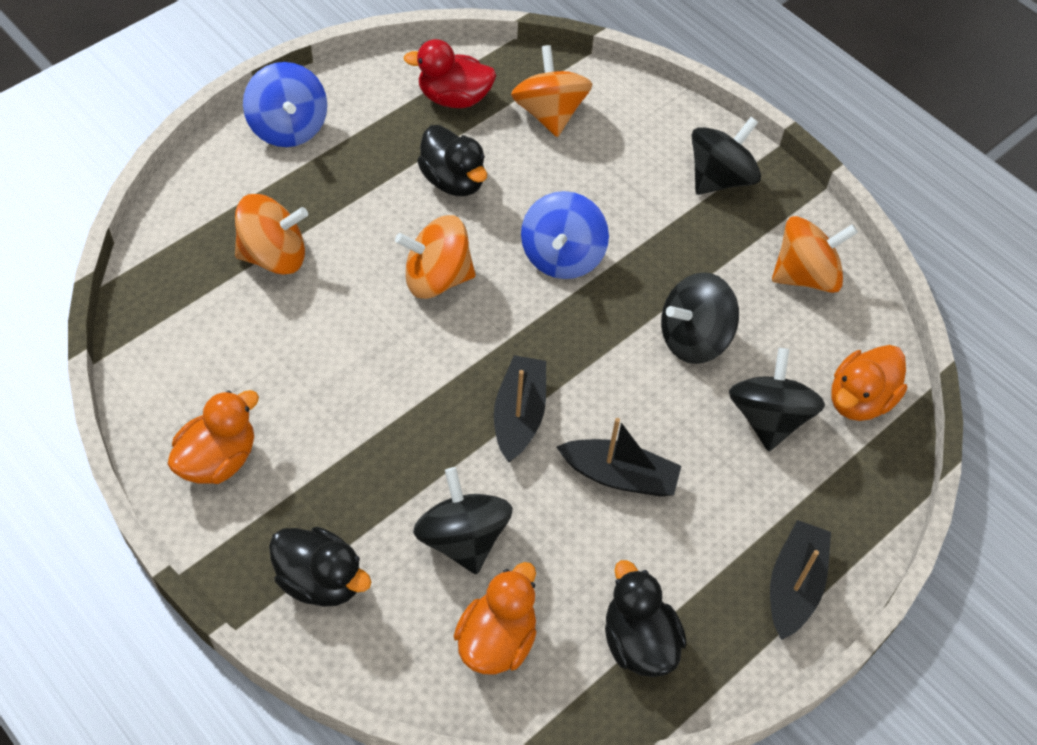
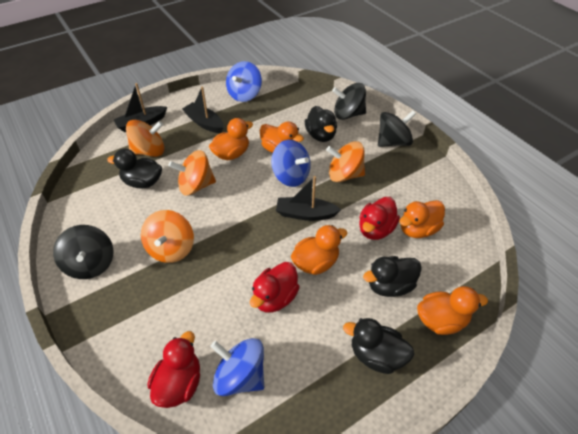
black duck: [269,527,371,607] [417,125,487,196] [605,560,686,677] = 3 -> [107,149,162,188] [305,106,337,142] [343,318,414,374] [363,256,422,297] = 4
black spinning top: [413,467,513,575] [661,272,739,364] [692,117,761,195] [729,348,825,451] = 4 -> [53,225,113,279] [332,83,366,120] [378,110,416,147] = 3
blue spinning top: [243,62,327,147] [521,191,609,279] = 2 -> [210,338,264,396] [226,61,262,102] [271,140,311,187] = 3
orange duck: [168,390,259,484] [454,562,536,674] [831,345,907,421] = 3 -> [209,118,253,160] [260,121,304,153] [291,225,347,275] [399,200,445,238] [417,286,488,335] = 5
red duck: [403,39,496,108] = 1 -> [148,331,200,408] [250,262,300,313] [359,197,400,240] = 3

